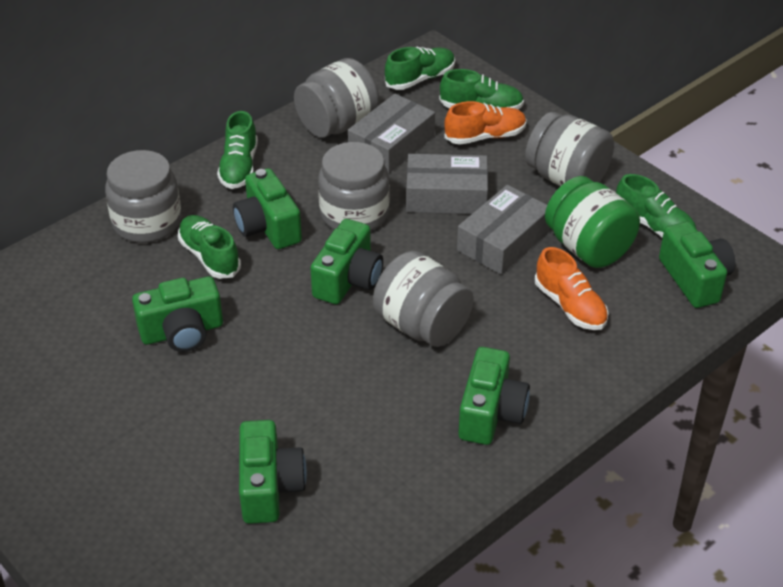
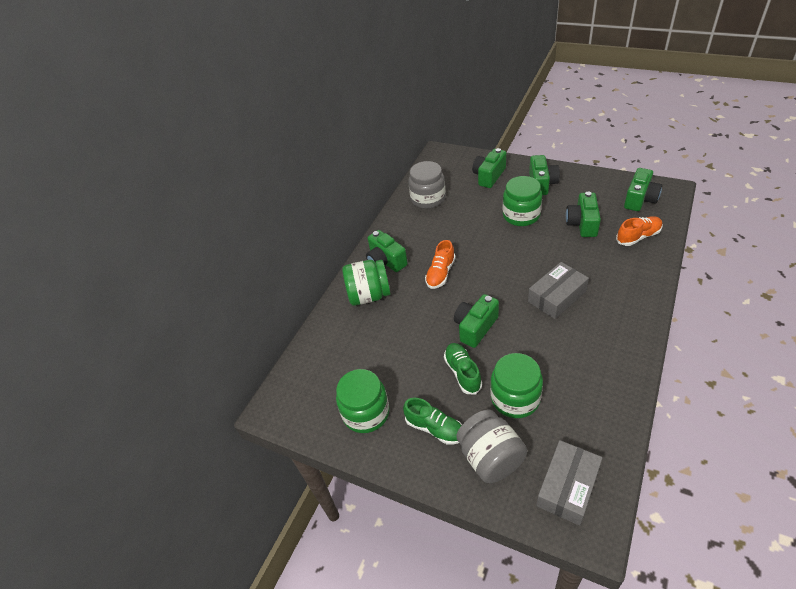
green jar: [545,176,640,268] = 1 -> [336,369,389,433] [342,260,390,306] [490,353,543,418] [503,176,542,226] = 4
green shoe: [178,215,241,279] [217,111,258,189] [385,47,455,90] [439,69,524,109] [616,174,696,238] = 5 -> [403,398,462,445] [444,343,482,394] = 2
grey box: [348,94,435,174] [406,154,488,214] [457,185,550,275] = 3 -> [528,262,589,319] [536,440,603,526] = 2
grey jar: [105,150,182,243] [294,58,379,138] [318,142,390,231] [373,251,474,347] [525,112,614,186] = 5 -> [408,161,445,209] [456,409,527,483] = 2

